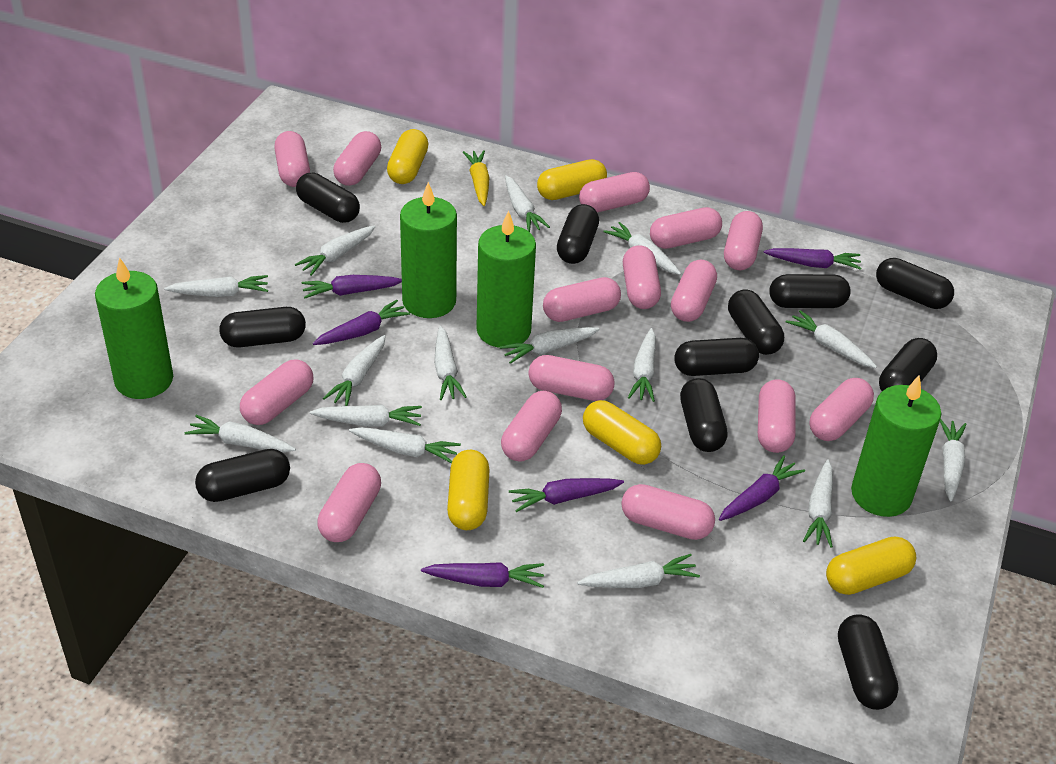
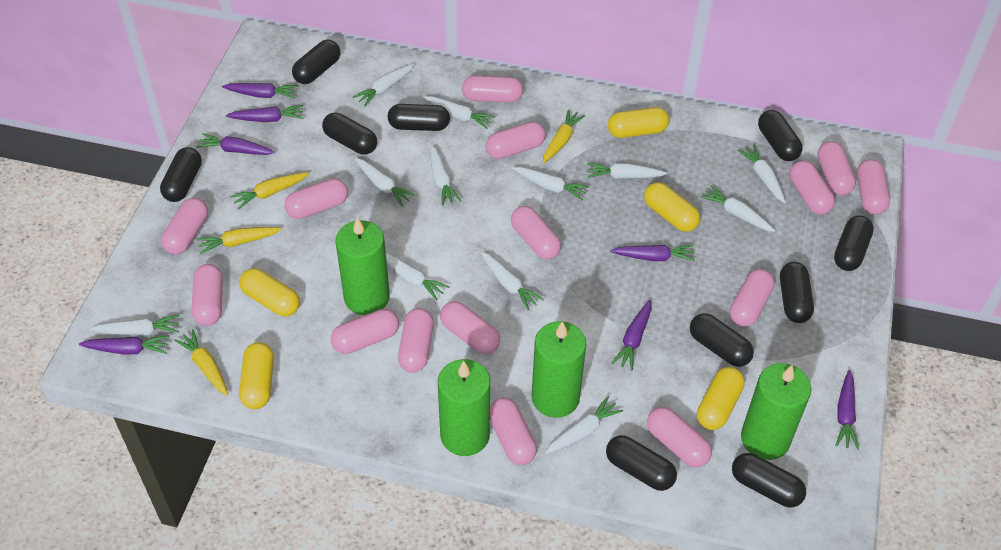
black capsule: [195,449,290,502] [219,307,306,348] [296,173,360,223] [557,204,599,264] [674,338,759,376] [680,378,728,452] [728,289,784,355] [769,274,851,308] [838,614,898,710] [876,258,954,309] [879,338,937,391] = 11 -> [160,147,202,202] [292,40,340,84] [322,113,377,155] [388,104,450,131] [606,435,677,491] [690,313,754,367] [732,453,806,508] [758,110,803,161] [780,262,814,323] [834,215,874,271] = 10
purple carrot: [302,275,402,299] [313,300,410,345] [421,562,544,588] [509,478,624,512] [719,456,805,521] [764,248,862,270] = 6 -> [79,335,170,355] [197,133,275,155] [222,83,298,99] [226,105,303,122] [610,245,695,261] [612,300,652,370] [835,370,859,450] = 7
white carrot: [164,275,268,297] [185,415,296,453] [295,225,376,276] [310,405,422,427] [323,335,386,406] [349,427,461,463] [434,326,467,400] [500,327,599,364] [505,175,550,232] [577,554,700,588] [603,222,681,275] [628,328,656,402] [786,310,877,368] [803,460,833,548] [940,419,967,501] = 15 -> [89,315,180,336] [353,64,414,106] [355,158,416,206] [386,253,449,301] [424,96,495,129] [431,145,461,205] [481,252,544,310] [512,167,589,200] [545,396,623,454] [587,163,667,179] [701,185,775,232] [738,145,785,203] = 12
yellow carrot: [463,150,490,206] = 1 -> [174,329,228,396] [197,227,282,254] [230,172,309,210] [543,110,585,163] = 4

